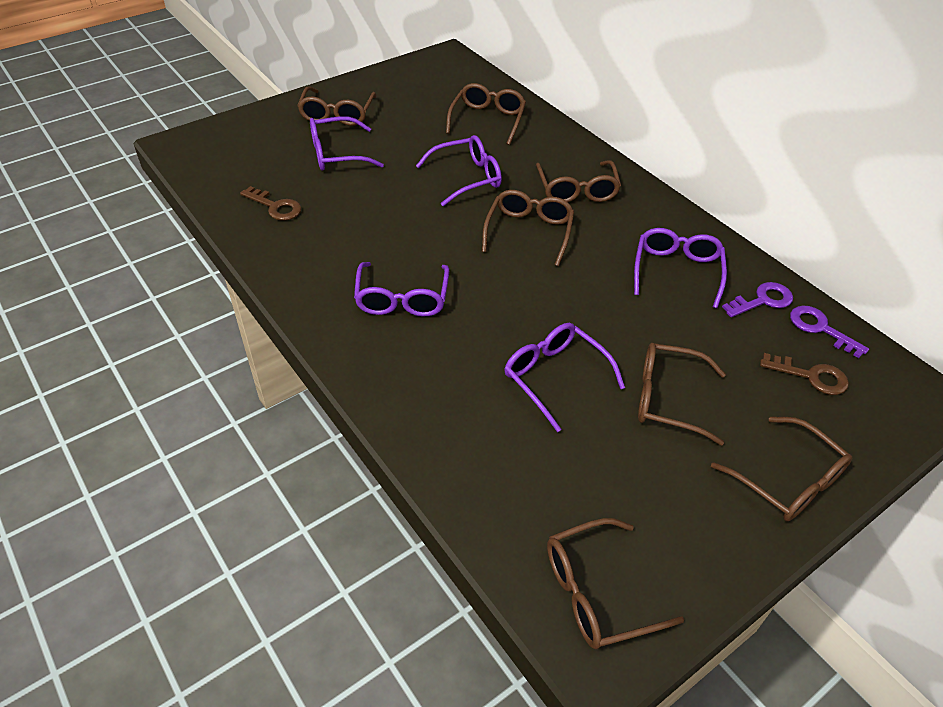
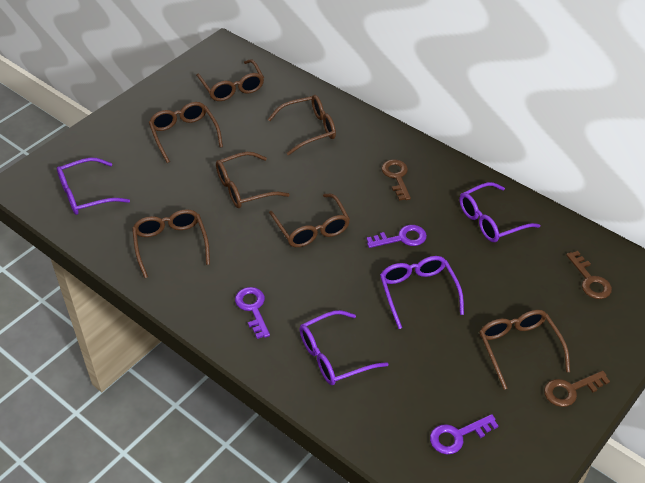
brown key: [240,186,302,221] [760,353,849,395] = 2 -> [381,159,411,201] [544,371,610,407] [566,251,612,299] = 3
purple glasses: [310,116,384,171] [354,262,449,317] [416,135,502,206] [504,323,625,432] [634,228,727,308] = 5 -> [57,157,130,215] [300,310,388,385] [380,256,464,329] [459,182,540,242] = 4
purple key: [722,282,793,317] [790,306,869,358] = 2 -> [235,287,270,339] [366,225,427,248] [430,414,498,454] = 3

